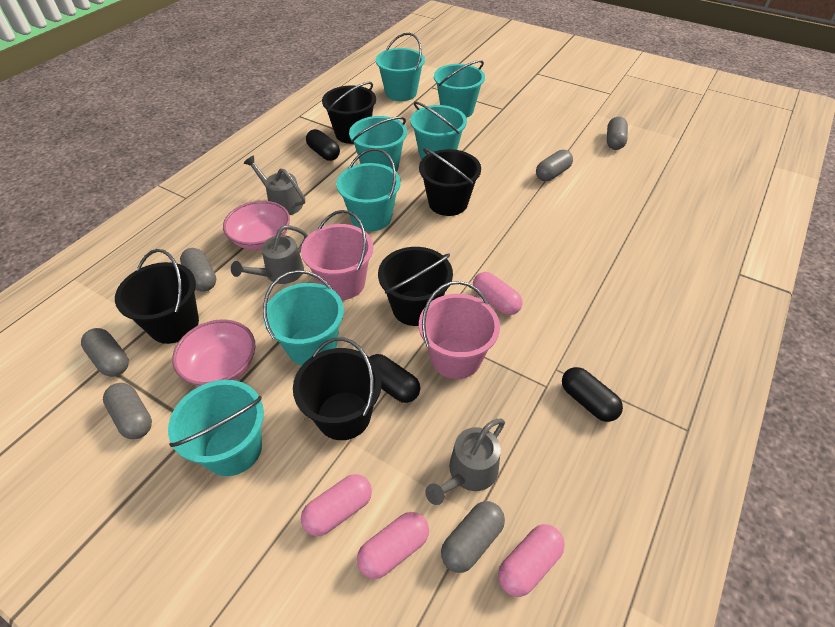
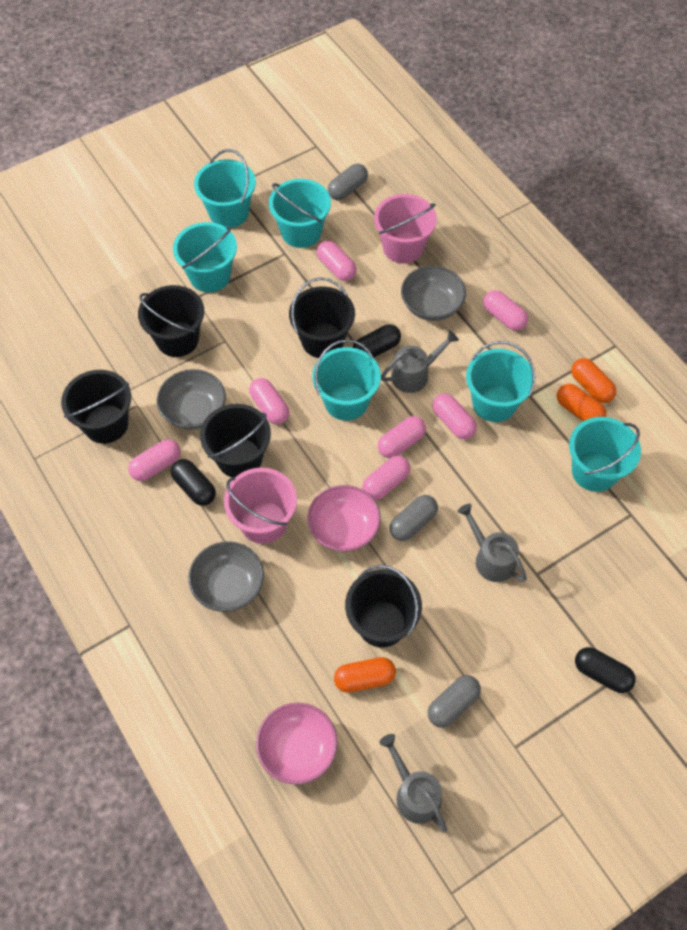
grey bowl: none = 0 -> [157,369,226,430] [188,542,264,612] [401,266,466,321] = 3
grey capsule: [81,328,129,377] [103,383,152,439] [180,248,216,292] [441,501,505,573] [536,150,573,181] [607,117,628,150] = 6 -> [328,164,368,201] [390,495,438,541] [428,675,481,728] = 3
orange capsule: none = 0 -> [334,657,396,693] [557,384,606,421] [571,358,616,403] = 3
pink capsule: [301,474,372,536] [357,512,429,579] [473,272,522,315] [498,524,565,597] = 4 -> [128,439,181,481] [249,378,289,424] [317,241,357,281] [362,456,410,500] [378,416,426,458] [433,394,477,439] [483,290,528,331] = 7
turquoise bucket: [168,380,264,476] [263,270,344,366] [336,148,401,231] [349,116,407,172] [376,33,425,101] [410,102,467,160] [434,60,485,118] = 7 -> [173,222,237,292] [194,149,256,228] [269,179,331,248] [312,339,381,421] [466,341,536,422] [569,417,641,492] = 6

